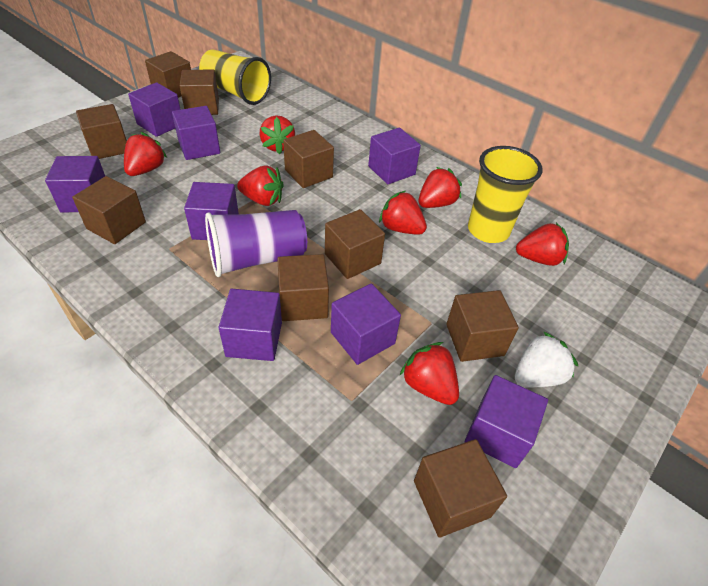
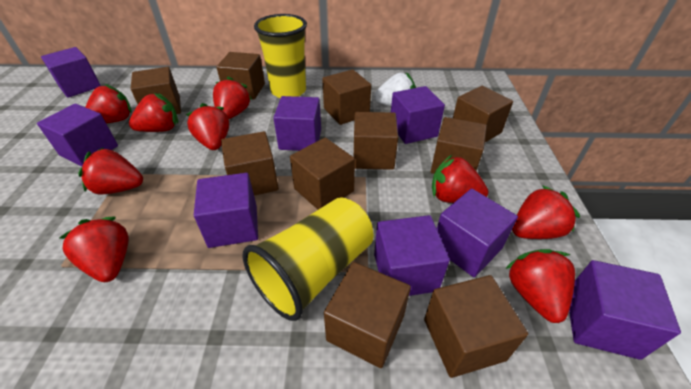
brown cube: [72,176,146,244] [76,104,127,159] [145,51,191,98] [180,69,219,115] [277,254,329,321] [283,130,334,188] [325,209,385,279] [414,439,507,537] [446,290,519,362] = 9 -> [131,67,181,114] [216,52,265,100] [221,131,279,196] [290,138,355,210] [322,69,371,125] [324,262,411,368] [354,112,398,170] [424,275,528,378] [431,117,487,174] [453,86,513,142] = 10
purple cup: [205,210,307,277] = 1 -> none = 0
red strawberry: [124,132,167,176] [237,165,284,206] [260,115,295,155] [379,191,427,235] [399,342,459,405] [418,167,462,208] [516,223,569,266] = 7 -> [59,217,129,282] [78,147,143,194] [86,84,131,124] [129,93,178,132] [186,103,229,150] [213,77,252,119] [432,155,488,203] [505,249,575,323] [512,185,580,239] = 9

